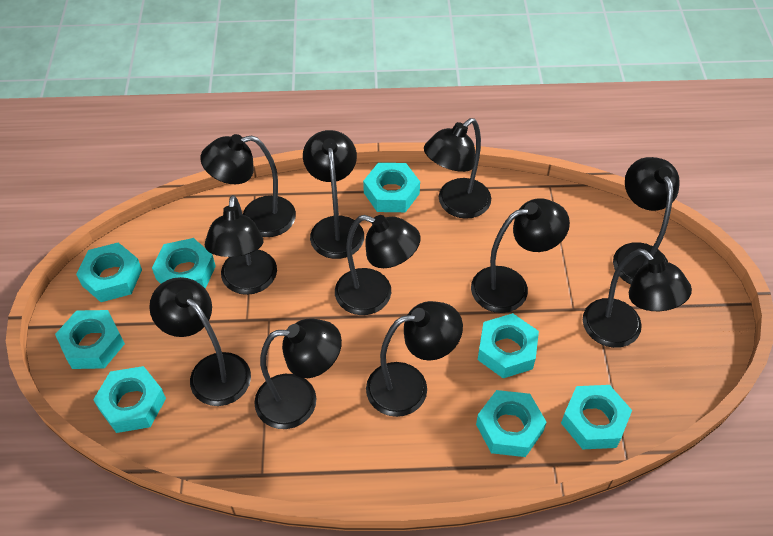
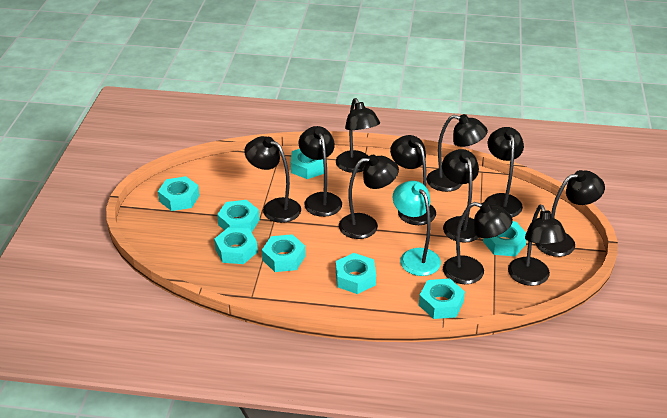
turquoise lamp: none = 0 -> [393,181,441,276] = 1

